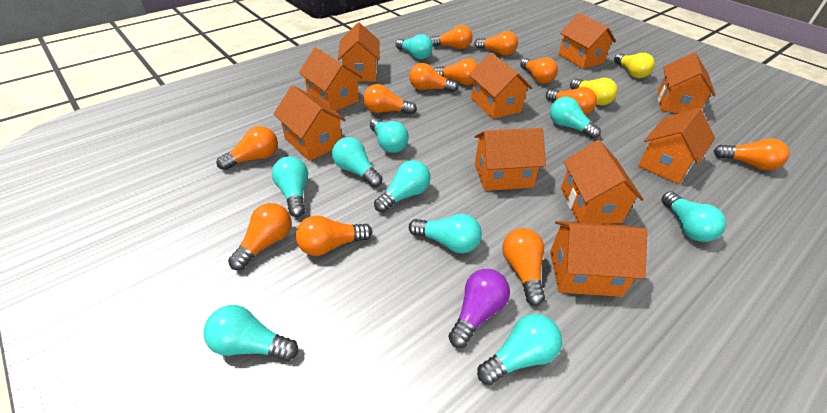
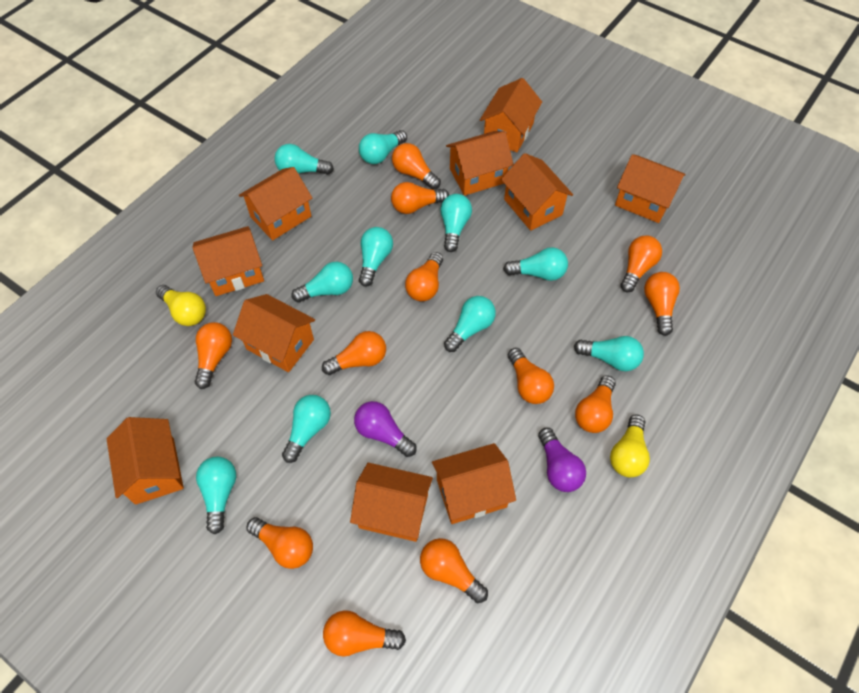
purple light bulb: [448,269,510,348] = 1 -> [354,401,417,457] [538,428,586,492] = 2

